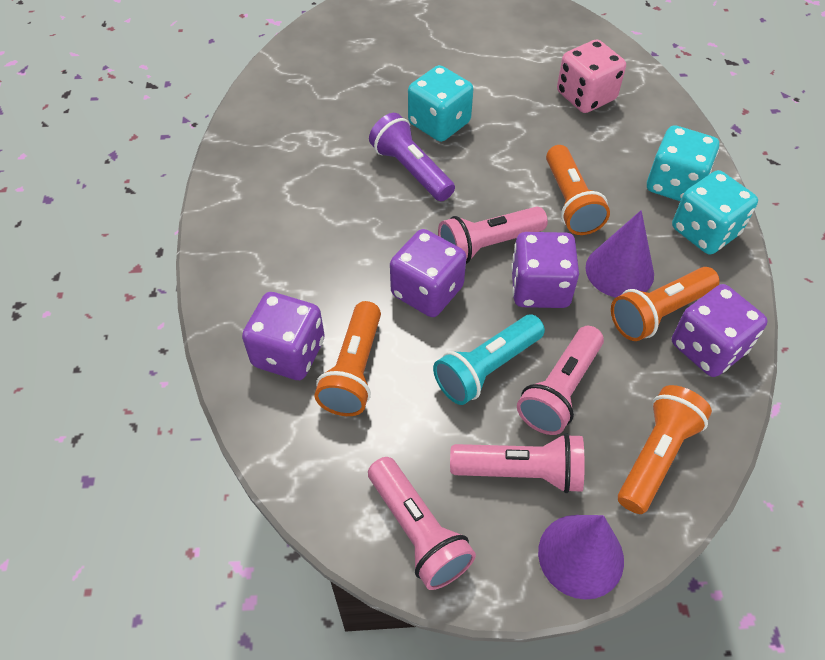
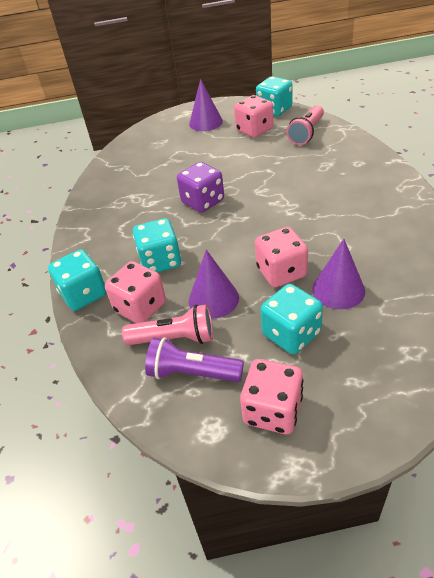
orange flashlight: [314,301,381,416] [546,145,610,235] [611,267,720,341] [618,385,712,514] = 4 -> none = 0
pink dice: [557,39,626,113] = 1 -> [105,261,166,323] [234,95,273,138] [240,359,304,434] [255,227,308,287] = 4
pink flashlight: [368,457,476,590] [438,207,548,264] [450,433,585,493] [517,326,604,435] = 4 -> [122,304,213,345] [286,105,324,145] = 2
purple cone: [538,515,624,600] [585,210,654,297] = 2 -> [189,79,223,131] [189,250,239,319] [312,239,365,309] = 3
purple dice: [242,292,325,380] [390,229,466,317] [511,232,579,308] [672,284,768,377] = 4 -> [177,162,224,213] = 1
turquoise dice: [408,65,473,142] [647,125,719,201] [672,170,758,255] = 3 -> [48,249,107,311] [133,218,181,272] [256,76,293,117] [260,284,323,354] = 4
turquoise flashlight: [433,315,545,405] = 1 -> none = 0

